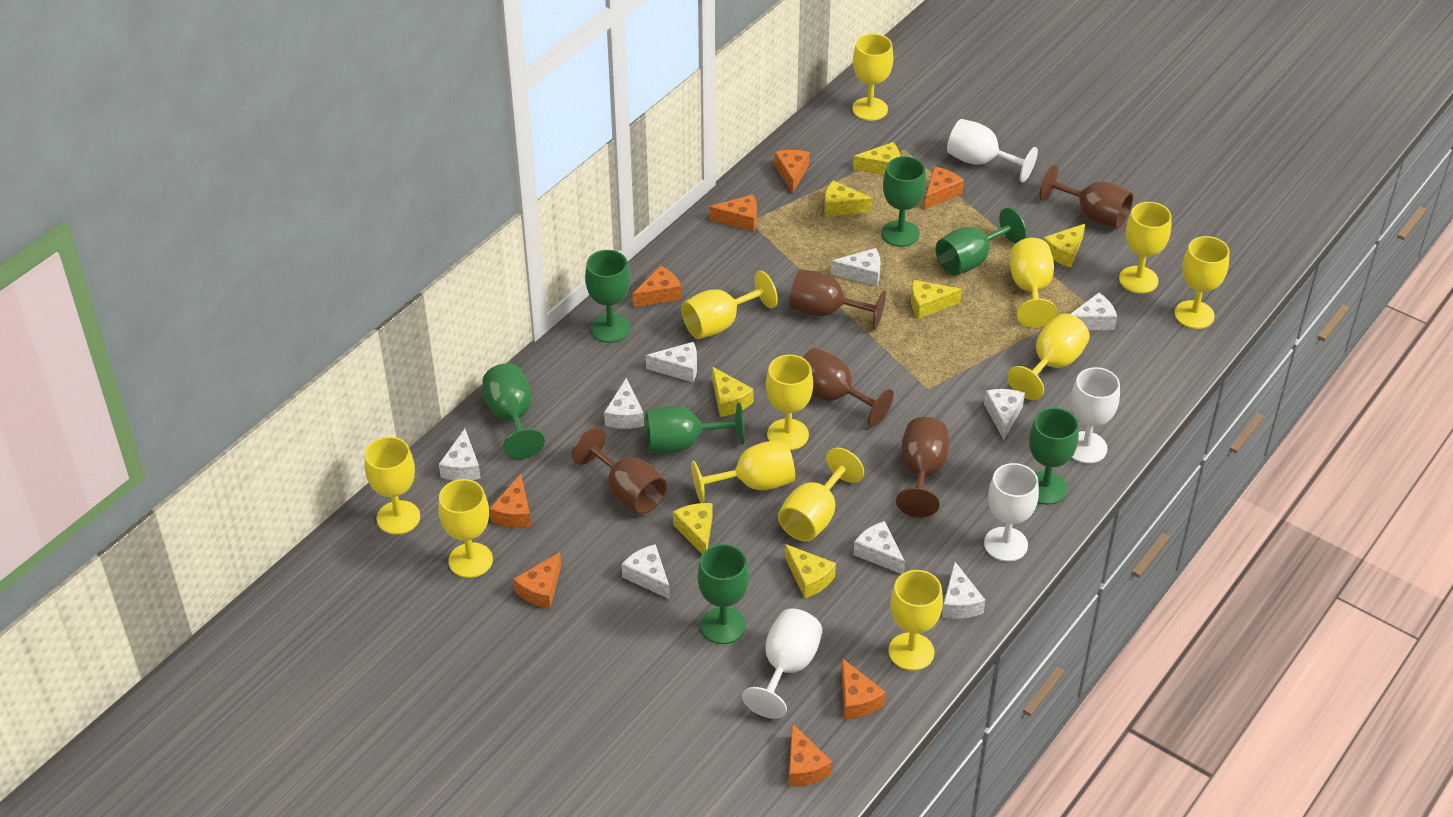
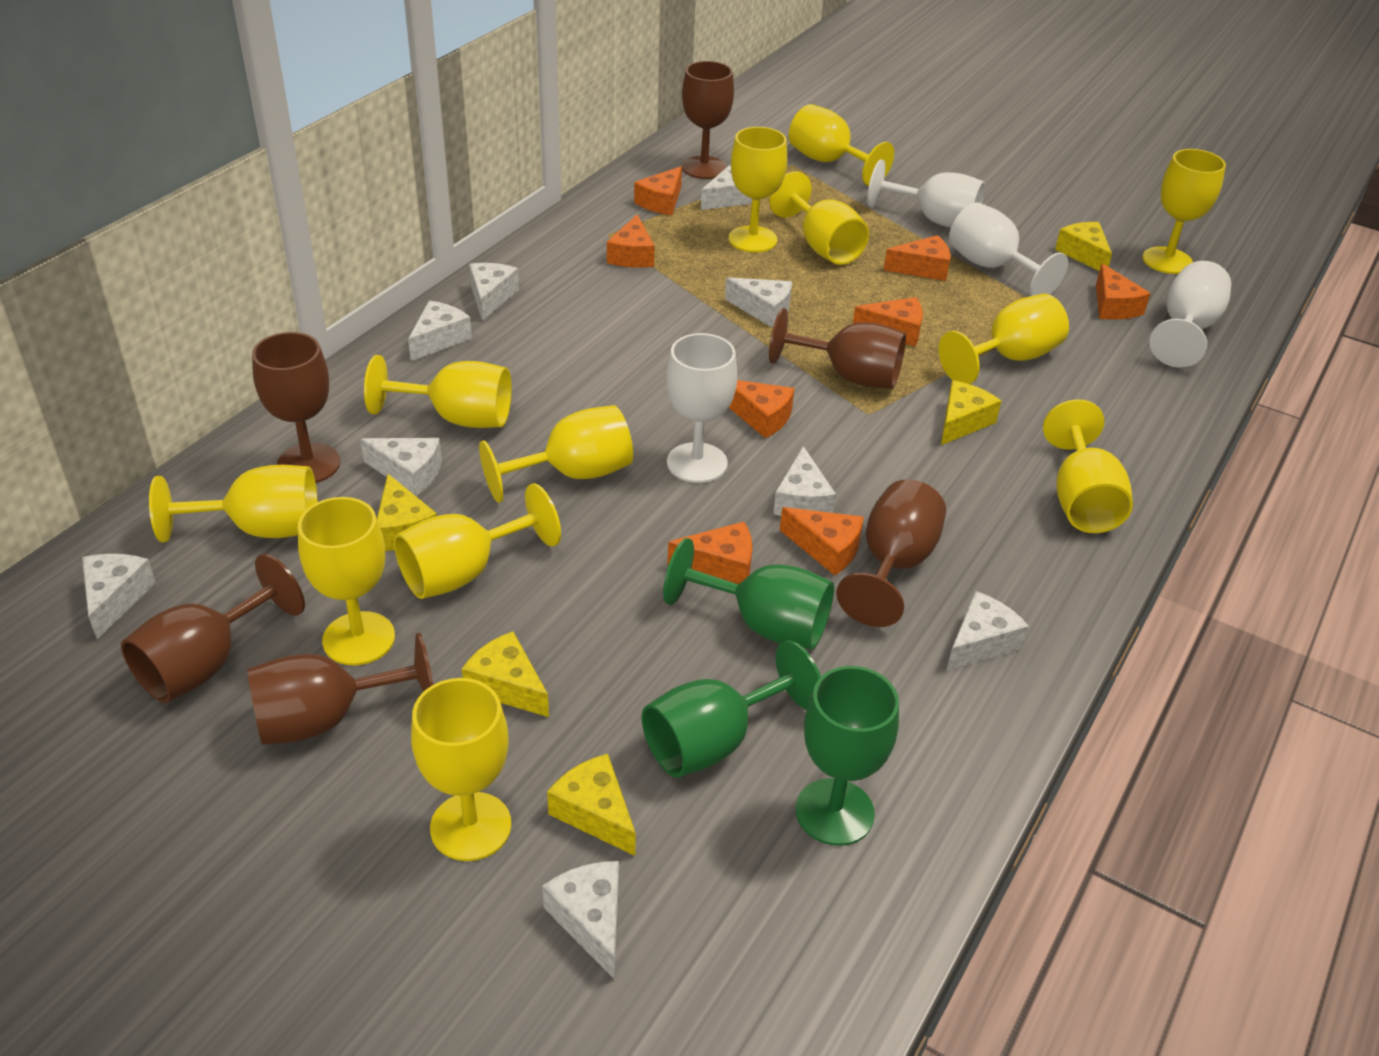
brown goblet: [572,427,667,514] [789,269,886,330] [803,348,894,427] [896,417,949,517] [1040,165,1133,229] = 5 -> [121,553,305,703] [247,633,433,745] [252,332,340,483] [682,61,734,179] [769,308,906,389] [836,479,946,627] = 6
green goblet: [482,363,545,459] [585,250,630,343] [646,402,745,453] [698,544,749,644] [881,156,926,247] [935,208,1026,275] [1029,407,1079,505] = 7 -> [642,640,821,778] [663,538,834,650] [796,666,899,846] = 3
yellow cheese: [673,503,713,554] [712,367,754,417] [785,544,836,598] [824,181,872,217] [853,142,900,175] [911,280,962,319] [1044,224,1085,268] = 7 -> [377,474,437,551] [462,631,549,717] [547,754,636,856] [941,380,1001,445] [1055,222,1112,271] = 5

